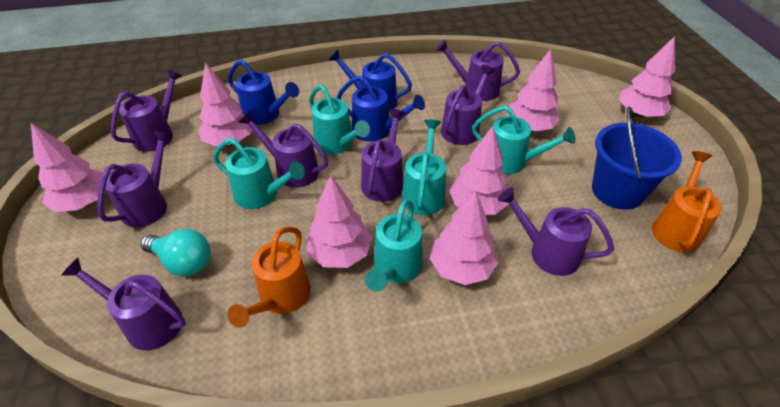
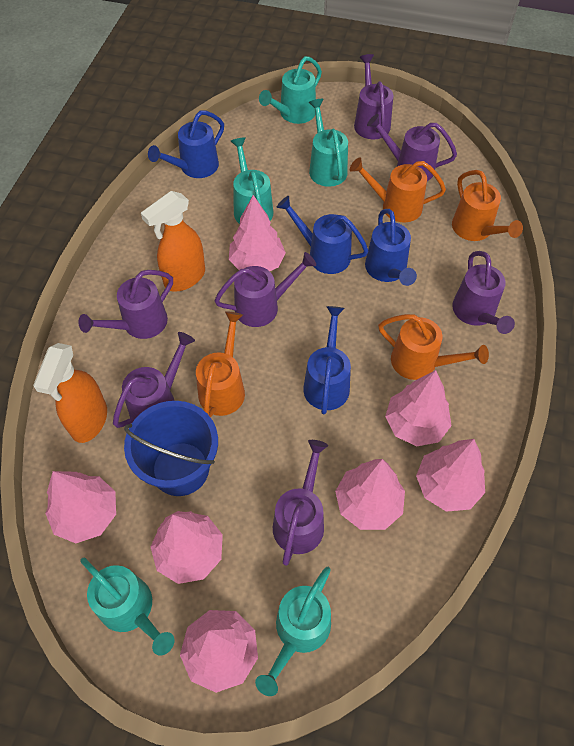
blue watering can: [228,60,299,125] [329,49,412,111] [337,76,425,142] = 3 -> [148,110,224,178] [277,196,368,274] [303,306,351,415] [365,209,417,286] = 4
orange spray bottle: none = 0 -> [33,343,107,443] [141,191,205,292] = 2
orange watering can: [227,226,311,328] [652,151,722,253] = 2 -> [196,311,245,418] [350,157,446,222] [378,314,489,380] [452,170,523,241] = 4
purple watering can: [61,258,186,350] [97,131,171,227] [111,69,182,152] [239,111,328,188] [361,109,405,202] [436,39,520,101] [441,65,495,145] [498,187,614,276] = 8 -> [78,270,173,339] [113,332,195,428] [214,252,316,327] [273,440,328,566] [354,54,393,139] [367,114,457,181] [452,251,515,334] = 7
turquoise light bulb: [140,229,211,277] = 1 -> none = 0

